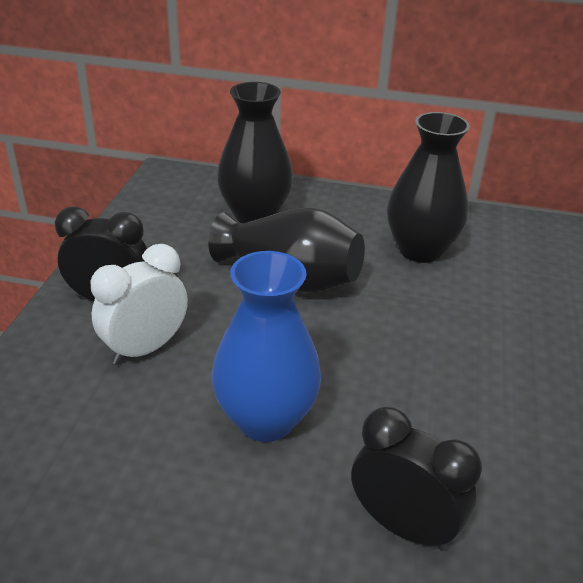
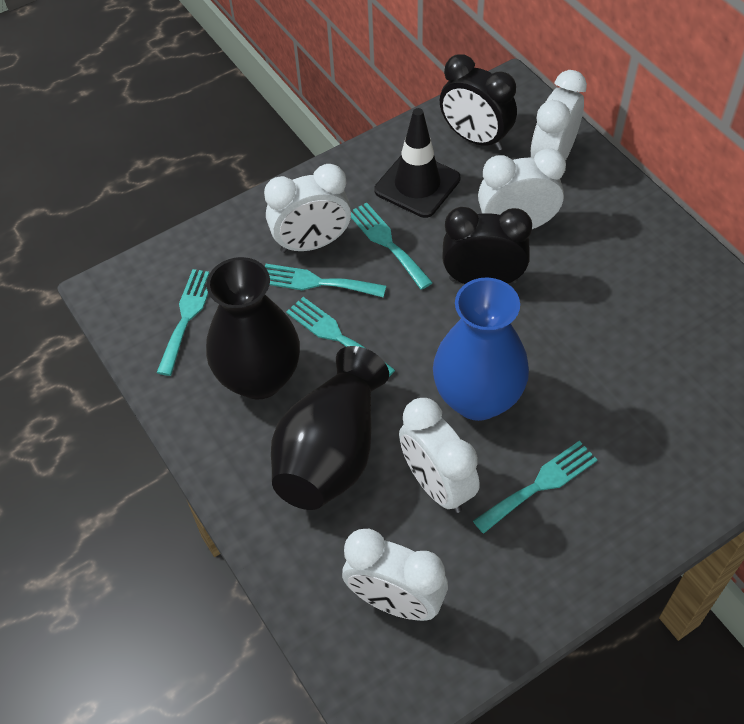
black traffic cone: none = 0 -> [374,108,460,218] = 1
black vase: [208,207,365,293] [217,82,293,224] [387,112,470,263] = 3 -> [206,257,300,400] [271,346,389,510] = 2
turquoise fork: none = 0 -> [156,269,209,376] [265,264,386,298] [286,297,395,377] [351,202,433,290] [473,441,597,534] = 5
white clock: [91,244,188,365] = 1 -> [264,164,351,253] [342,529,448,621] [399,398,480,513] [478,148,566,229] [531,70,587,161] = 5

